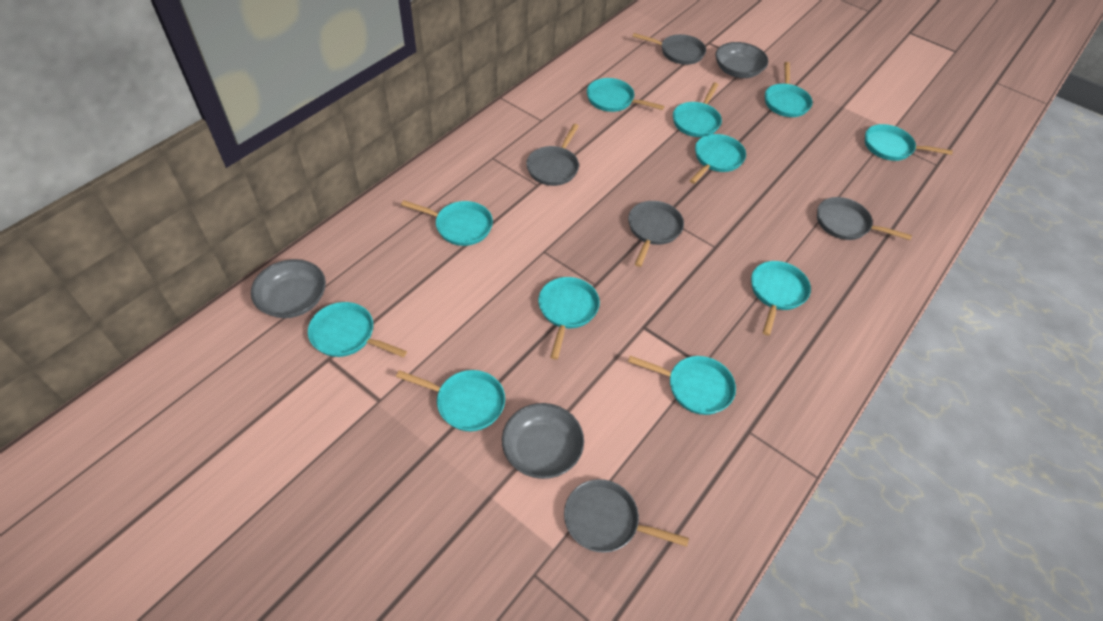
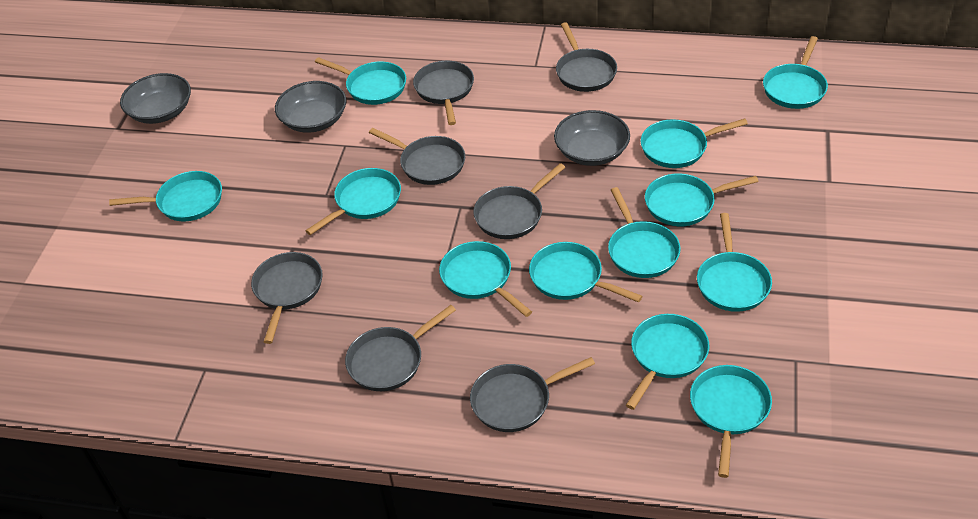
grey pan: [526,124,579,186] [564,479,689,553] [628,201,684,267] [633,33,706,65] [817,197,912,240] = 5 -> [251,252,323,344] [345,305,456,391] [369,128,465,185] [413,61,474,125] [470,357,595,432] [473,163,566,239] [556,22,617,92] = 7
turquoise pan: [308,302,407,357] [396,370,505,432] [401,200,493,246] [538,277,600,360] [587,78,664,112] [628,356,736,415] [673,82,722,137] [690,134,746,184] [751,261,811,336] [765,62,813,117] [865,124,953,161] = 11 -> [109,171,222,221] [305,168,401,235] [315,57,406,105] [439,241,532,317] [529,242,643,303] [608,187,681,278] [626,314,709,410] [641,118,748,168] [645,174,758,226] [690,365,772,478] [697,213,772,312] [763,36,828,109] = 12

